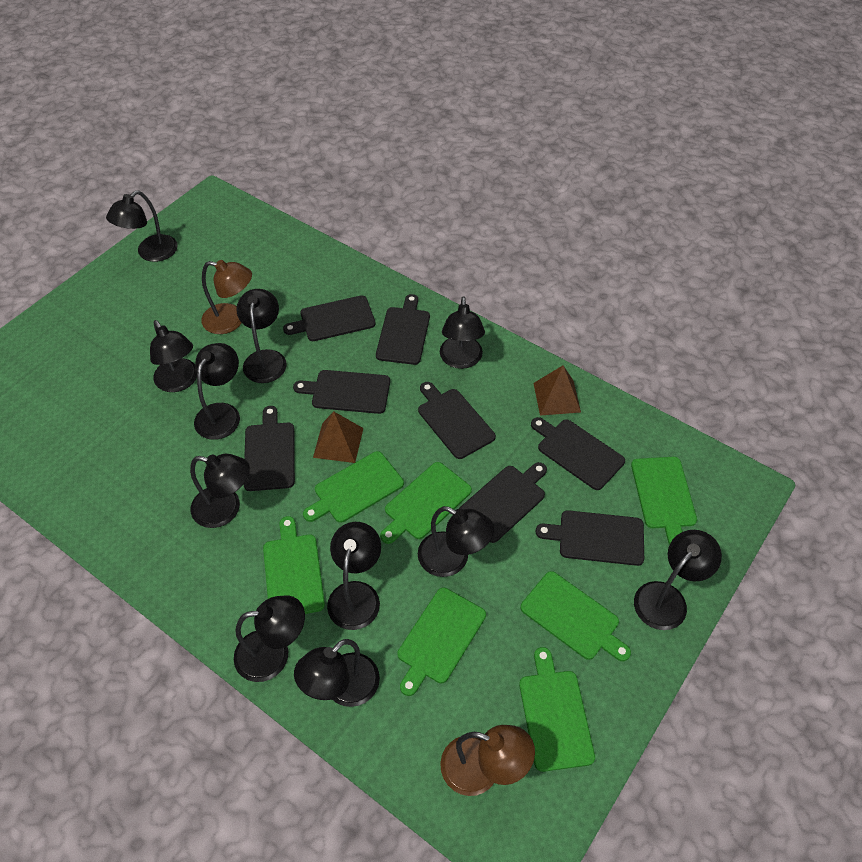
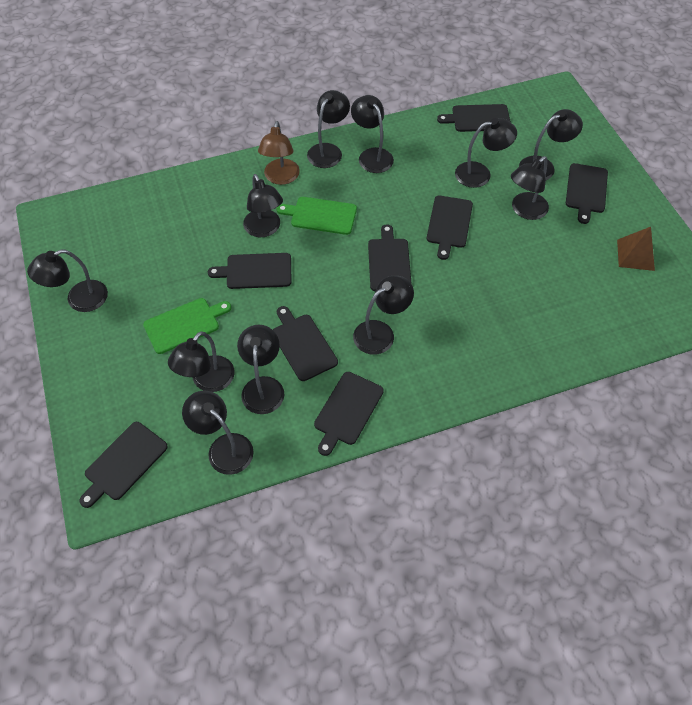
brown lamp: [201,260,252,334] [440,725,535,796] = 2 -> [258,121,300,185] = 1
brown pyramid: [313,411,364,463] [533,365,581,416] = 2 -> [617,227,655,271] = 1
green cutting board: [263,516,325,614] [303,451,404,523] [380,462,472,544] [398,587,486,696] [519,647,595,772] [520,571,631,661] [631,457,697,545] = 7 -> [143,298,231,354] [277,197,357,235] = 2

